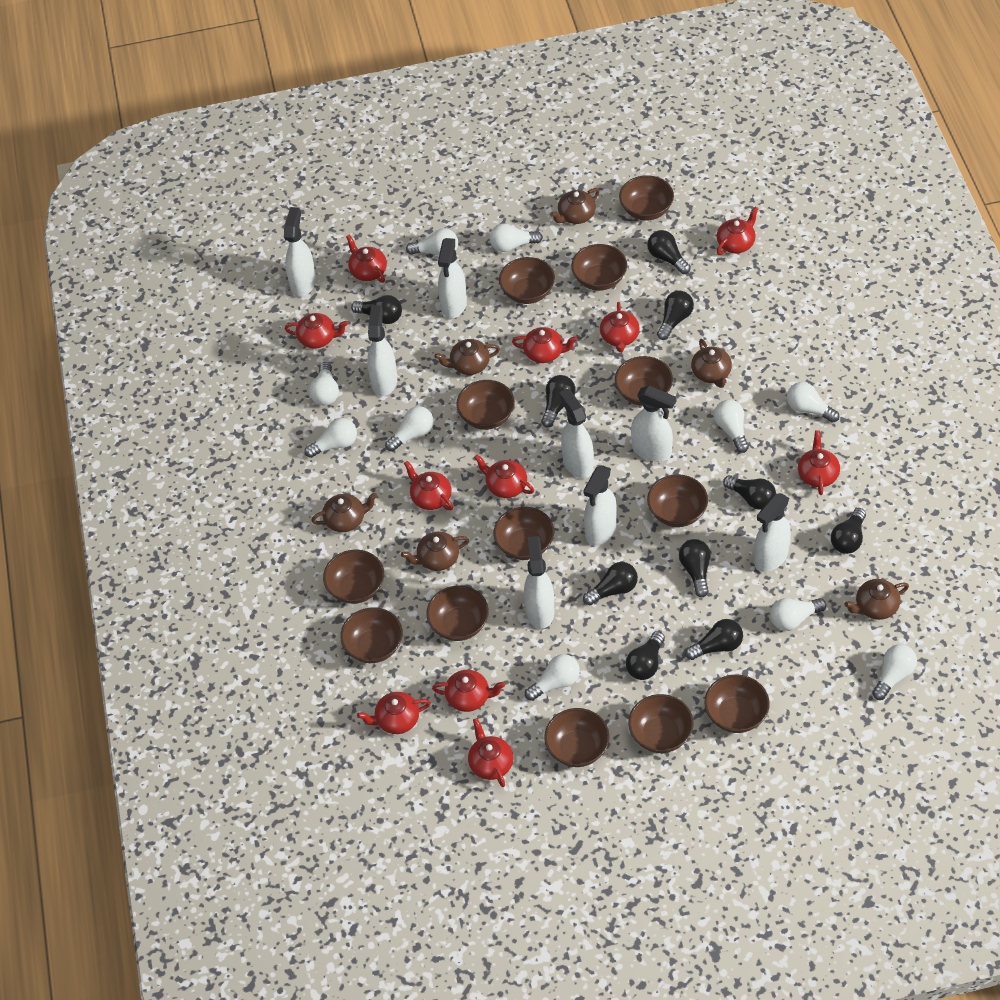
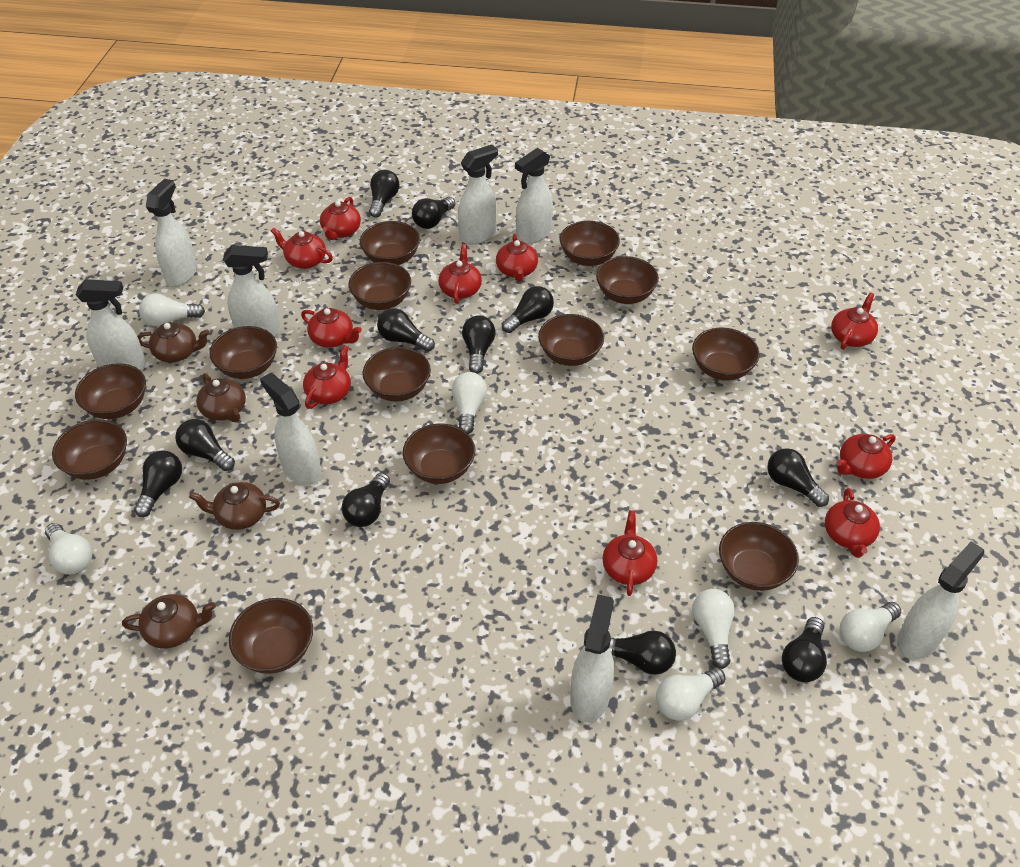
black light bulb: [351,295,402,324] [541,375,575,428] [583,562,638,605] [626,631,665,680] [647,230,691,274] [657,291,694,340] [679,539,711,597] [685,619,743,660] [723,475,776,510] [831,508,866,554] = 10 -> [134,450,182,517] [175,419,235,471] [342,473,390,527] [369,170,400,218] [377,308,435,352] [412,197,455,229] [462,315,495,374] [502,286,554,333] [609,631,676,675] [767,448,829,507] [782,617,827,682] = 11
brown teapot: [311,493,377,532] [401,532,469,571] [434,339,500,375] [550,188,600,224] [691,339,732,388] [845,579,909,620] = 6 -> [122,594,216,649] [137,322,210,362] [189,482,280,530] [196,373,246,422] = 4
red teapot: [285,313,348,349] [346,235,387,283] [357,692,431,734] [404,461,453,510] [432,670,505,712] [468,718,513,787] [474,455,534,498] [512,327,578,363] [600,302,640,352] [717,207,759,255] [798,430,840,495] = 11 -> [271,227,333,269] [301,308,362,348] [303,345,351,409] [320,197,361,240] [439,244,482,304] [496,234,538,282] [602,510,657,596] [825,488,880,558] [831,293,878,350] [836,434,896,479] = 10
white light bulb: [304,418,357,458] [309,362,339,405] [385,406,434,451] [406,228,458,256] [490,224,543,252] [525,654,580,701] [714,400,749,453] [770,598,826,631] [787,382,839,423] [872,644,917,700] = 10 -> [45,523,92,575] [139,293,205,326] [452,372,487,434] [656,667,725,721] [692,589,735,669] [840,602,901,652] = 6

